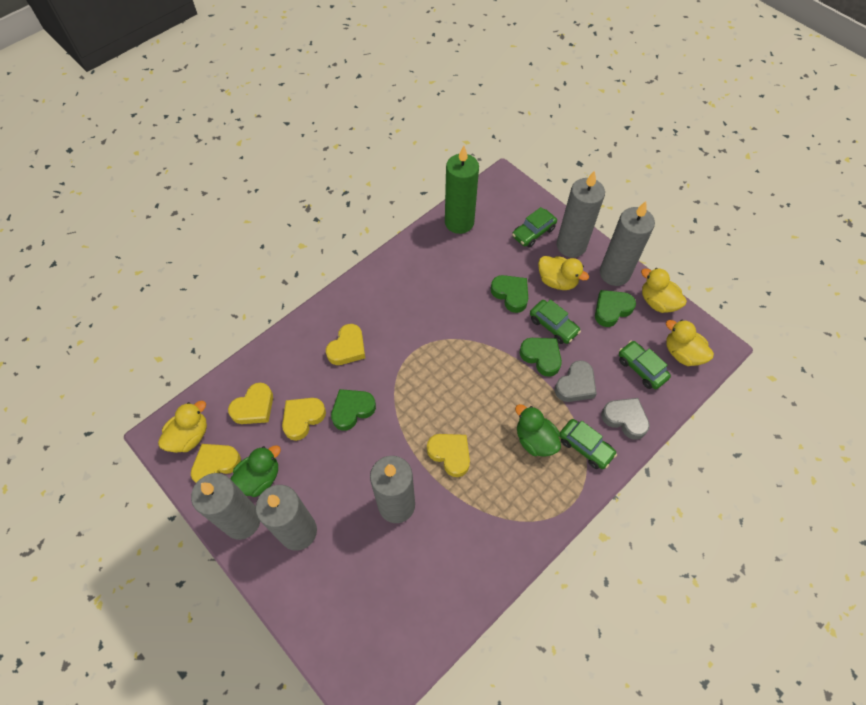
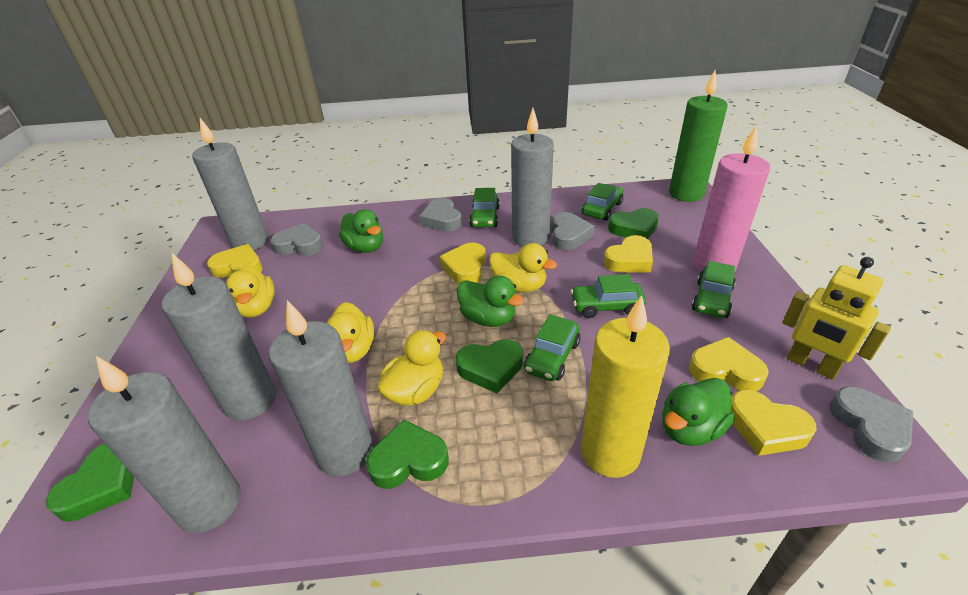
green car: [512,207,557,248] [530,299,581,344] [560,419,617,469] [619,340,671,389] = 4 -> [469,188,500,227] [524,314,580,381] [571,274,646,318] [582,183,623,221] [692,261,736,318] = 5
green duck: [230,445,281,497] [515,404,561,457] = 2 -> [339,209,383,253] [457,275,524,327] [662,378,735,446] = 3
grey heart: [555,360,597,402] [601,398,650,440] = 2 -> [270,223,323,256] [419,198,462,232] [552,212,595,250] [830,386,913,462] = 4
pink candle: none = 0 -> [693,125,770,272] = 1
yellow candle: none = 0 -> [581,295,670,478] = 1
yellow robot: none = 0 -> [782,257,891,380] = 1

